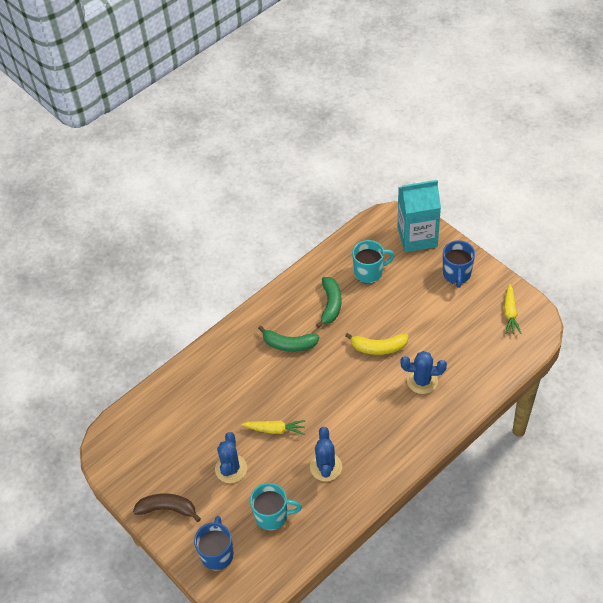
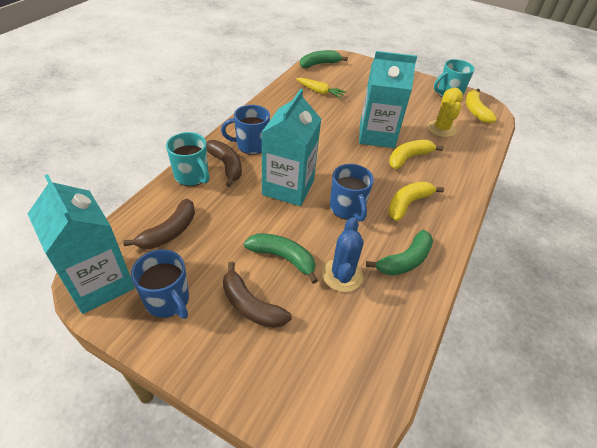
blue cactus: [215,432,247,483] [310,427,342,481] [400,351,447,394] = 3 -> [322,217,363,292] = 1
blue mug: [194,516,234,570] [443,240,475,288] = 2 -> [131,249,189,319] [221,105,270,155] [330,164,374,221] = 3
brown banana: [133,493,201,522] = 1 -> [123,199,195,249] [206,140,242,187] [223,262,292,328] = 3
green banana: [258,326,320,352] [316,277,342,328] = 2 -> [244,234,318,284] [300,50,348,68] [366,230,433,276] = 3
turquoise carton: [398,180,441,252] = 1 -> [28,174,135,314] [261,89,321,206] [359,51,417,148] = 3
yellow banana: [345,333,408,355] = 1 -> [388,182,444,221] [389,140,443,169] [466,89,497,123] = 3
yellow cactus: none = 0 -> [428,88,463,137] = 1
yellow carrot: [241,420,305,435] [504,284,522,334] = 2 -> [296,78,346,99] = 1

